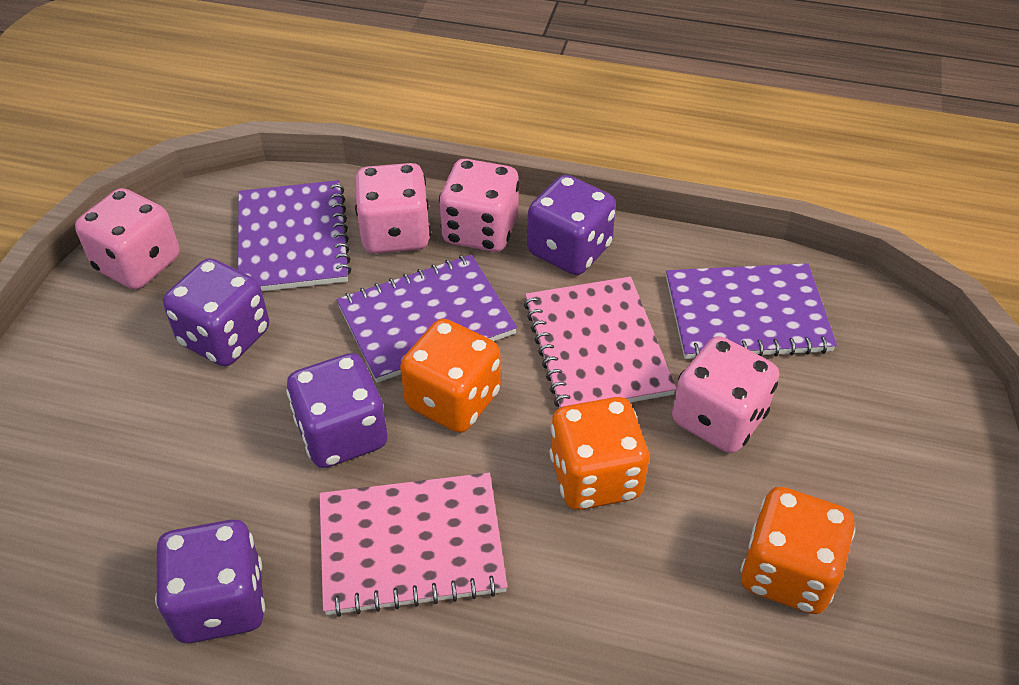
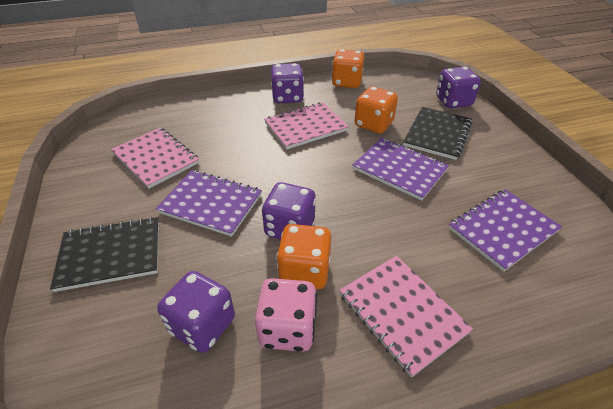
black notebook: none = 0 -> [50,217,159,292] [403,107,472,160] = 2
pink dice: [75,188,180,289] [355,163,431,254] [439,159,520,252] [672,336,779,453] = 4 -> [255,278,317,352] = 1
pink notebook: [319,473,507,617] [524,277,677,408] = 2 -> [111,127,199,189] [264,102,348,150] [339,256,473,378] = 3

